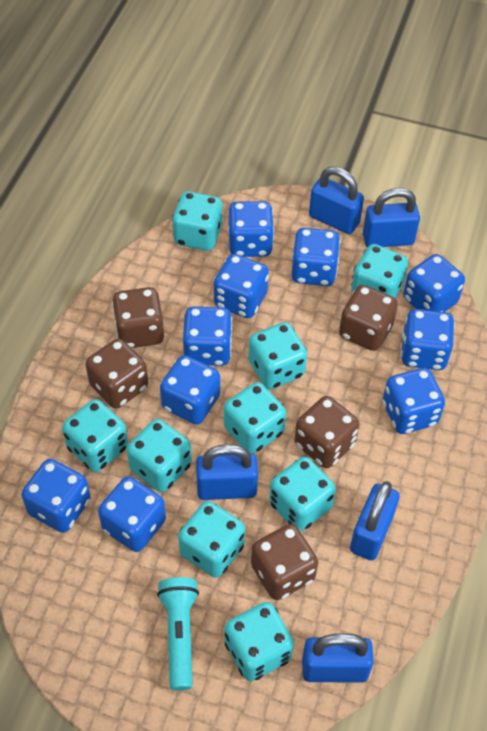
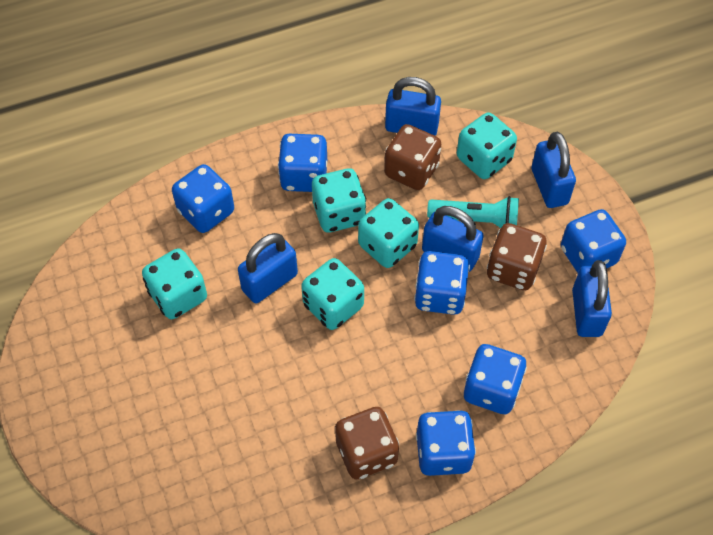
blue dice: [21,459,91,533] [98,476,166,552] [160,355,220,425] [183,307,232,366] [214,254,269,318] [228,201,274,257] [292,228,340,286] [383,368,445,434] [401,309,455,370] [403,254,465,312] = 10 -> [172,164,234,233] [278,134,327,192] [414,251,470,315] [416,410,476,476] [464,344,527,414] [561,209,626,273] = 6
brown dice: [85,338,148,409] [112,287,164,348] [251,524,318,600] [295,396,359,468] [339,285,398,351] = 5 -> [335,407,399,479] [384,124,441,190] [487,223,547,290] = 3
turquoise dice: [62,399,128,472] [127,419,192,492] [172,191,222,251] [178,501,245,578] [224,382,286,454] [225,602,294,681] [248,322,307,389] [269,457,336,531] [351,244,408,298] = 9 -> [142,248,207,319] [301,258,364,330] [312,168,366,232] [358,198,419,268] [457,112,517,179] = 5

